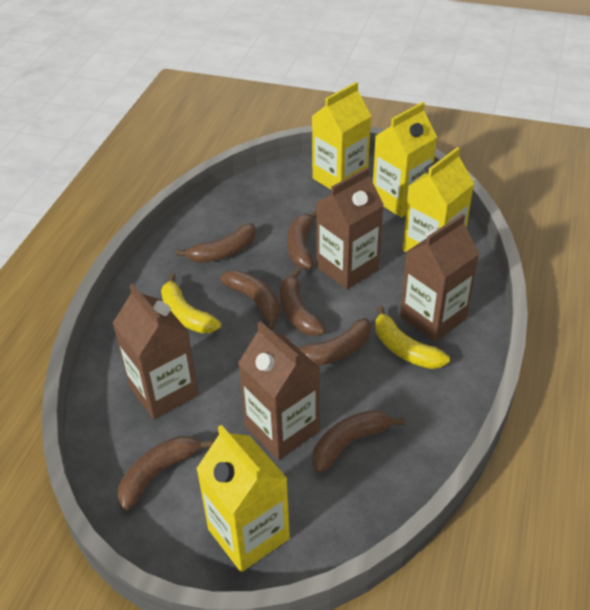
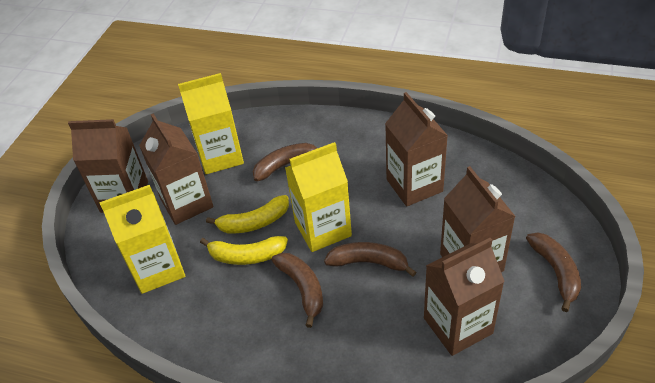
brown banana: [118,436,213,510] [176,223,256,263] [220,271,280,331] [280,268,326,336] [287,211,316,269] [299,318,371,365] [312,410,405,473] = 7 -> [253,143,317,181] [271,253,323,328] [324,242,416,277] [526,232,581,312] = 4
brown carton: [113,284,198,419] [238,321,320,460] [316,167,384,290] [400,214,479,342] = 4 -> [68,119,148,213] [139,114,214,225] [385,92,448,206] [424,238,505,356] [440,166,516,272] = 5
yellow carton: [196,425,290,572] [312,82,371,190] [373,102,437,218] [402,147,474,252] = 4 -> [100,185,185,294] [178,73,244,174] [285,142,352,252] = 3

